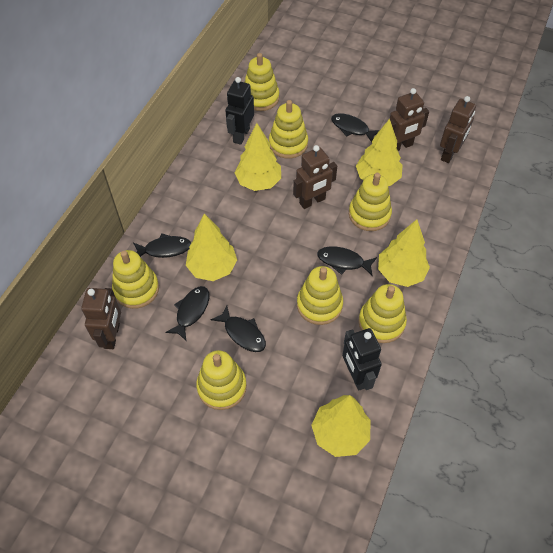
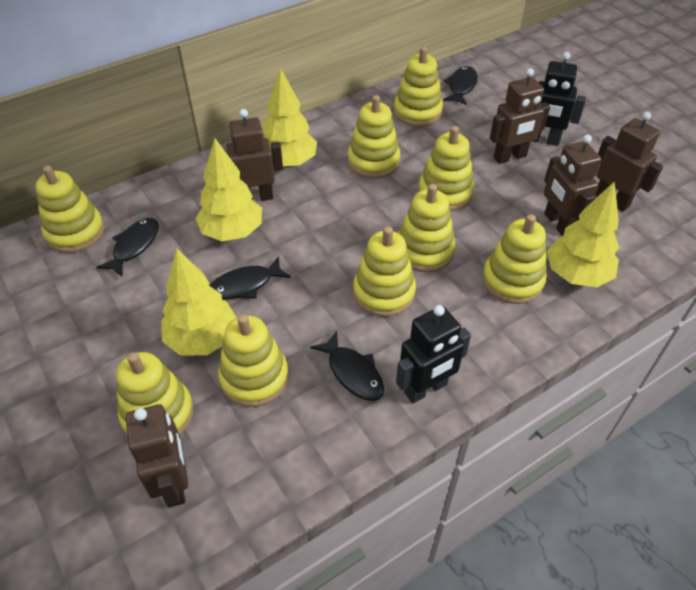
black fish: [133,233,191,258] [165,286,209,342] [210,305,266,352] [317,246,377,276] [331,113,380,142] = 5 -> [96,218,159,277] [210,256,291,300] [310,331,384,401] [443,66,478,105] = 4
brown robot: [81,288,121,349] [293,145,337,209] [390,88,429,151] [440,96,476,163] = 4 -> [126,404,188,508] [224,109,283,201] [490,68,550,164] [544,134,602,236] [595,111,663,212] = 5
yellow stacking toy: [112,250,159,309] [196,350,247,410] [244,53,279,111] [269,100,308,159] [297,266,343,325] [349,173,392,231] [358,284,407,343] = 7 -> [35,165,104,253] [116,352,193,435] [218,314,289,407] [348,95,400,179] [353,226,416,317] [394,46,443,127] [398,184,455,272] [418,126,474,211] [482,214,547,304] = 9
yellow tree: [186,214,237,281] [235,123,281,191] [311,395,370,457] [356,119,403,186] [378,219,430,287] = 5 -> [161,249,237,356] [195,138,262,241] [262,68,317,167] [547,182,619,287] = 4

